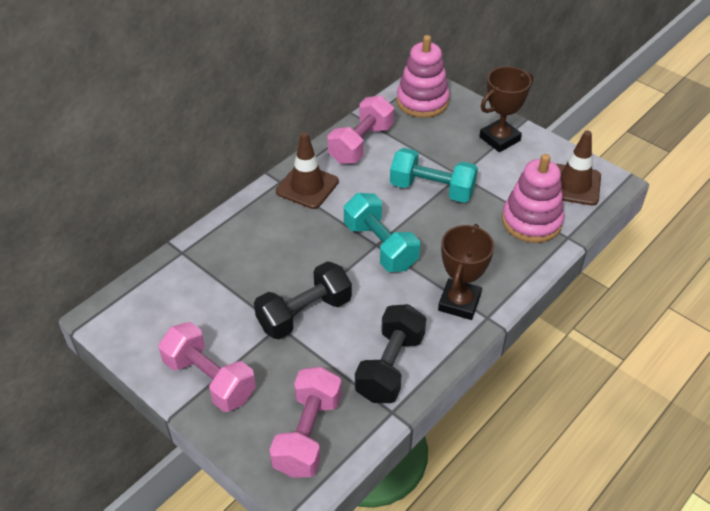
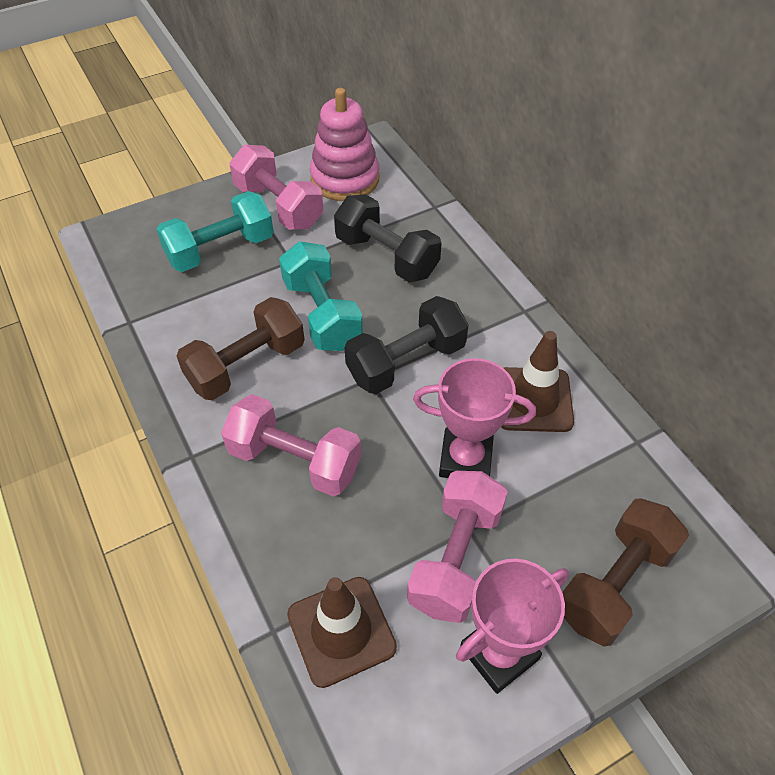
brown dumbbell: none = 0 -> [177,297,305,400] [563,498,689,646] = 2
brown trophy: [438,224,494,320] [479,66,533,152] = 2 -> none = 0
pink stacking toy: [396,35,450,118] [502,154,564,243] = 2 -> [310,88,379,201] = 1
pink trophy: none = 0 -> [413,358,536,478] [456,559,569,694] = 2

